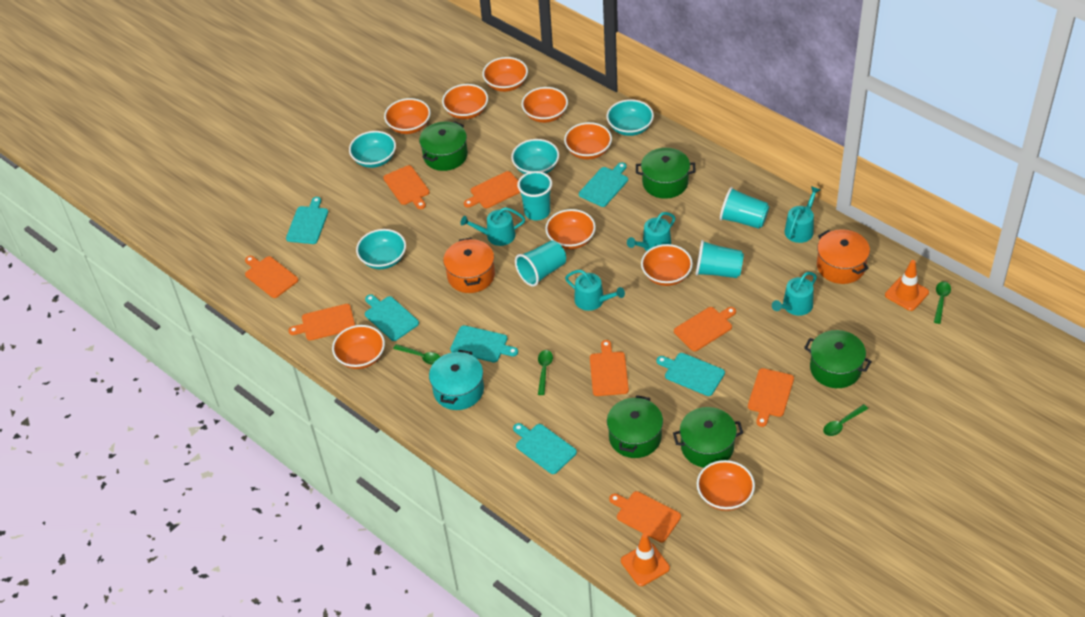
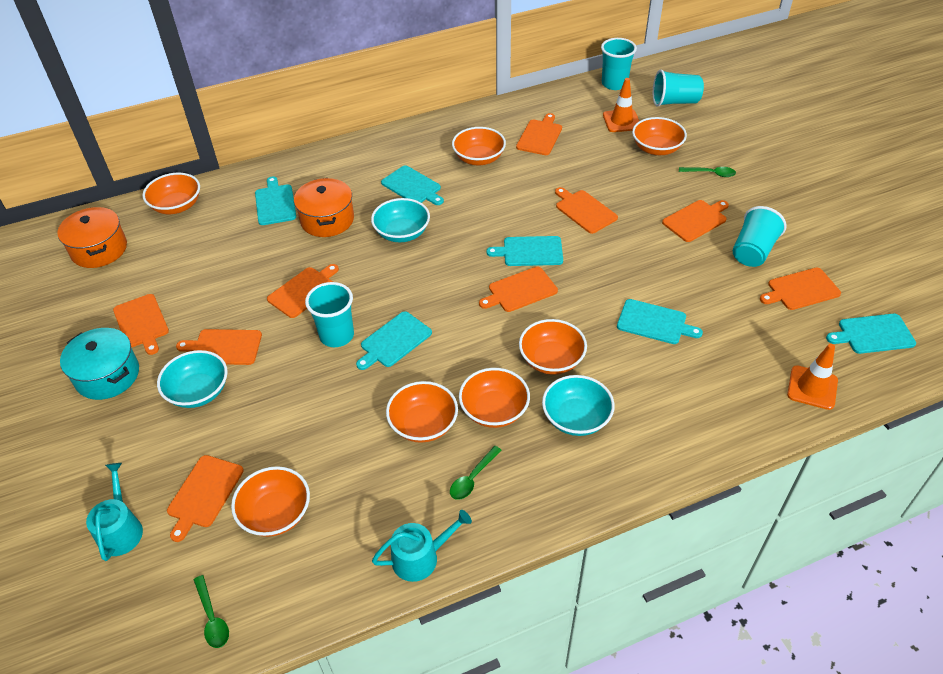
green pot: [419,121,468,171] [607,395,663,458] [636,148,696,199] [673,407,743,468] [804,330,872,388] = 5 -> none = 0
green spoon: [393,344,440,365] [538,350,553,395] [823,404,868,436] [934,281,951,324] = 4 -> [194,575,229,648] [450,446,502,500] [679,167,736,177] = 3
orange bowl: [332,325,385,369] [384,98,431,134] [442,84,488,119] [482,57,528,92] [522,87,568,123] [545,209,596,249] [564,122,612,160] [641,244,693,286] [697,460,755,511] = 9 -> [142,173,200,214] [231,466,310,537] [386,381,458,443] [452,127,506,165] [459,368,530,428] [519,319,587,375] [632,117,687,155] = 7
orange cutting board: [245,256,298,298] [288,304,355,341] [383,165,430,209] [464,171,520,208] [590,340,629,396] [609,491,681,542] [674,307,736,351] [748,368,794,427] = 8 -> [113,294,169,355] [167,455,244,542] [176,329,262,365] [267,264,339,318] [479,267,558,312] [516,113,562,155] [555,187,618,234] [662,200,729,242] [760,268,841,310] = 9
turquoise bowl: [349,131,396,168] [356,229,406,269] [511,139,559,174] [607,99,654,136] = 4 -> [157,350,228,408] [371,198,430,242] [542,375,615,436] = 3
turquoise watering can: [461,207,525,246] [565,270,625,311] [627,212,675,251] [772,272,817,316] [785,186,820,243] = 5 -> [86,463,143,561] [372,510,472,582] = 2

